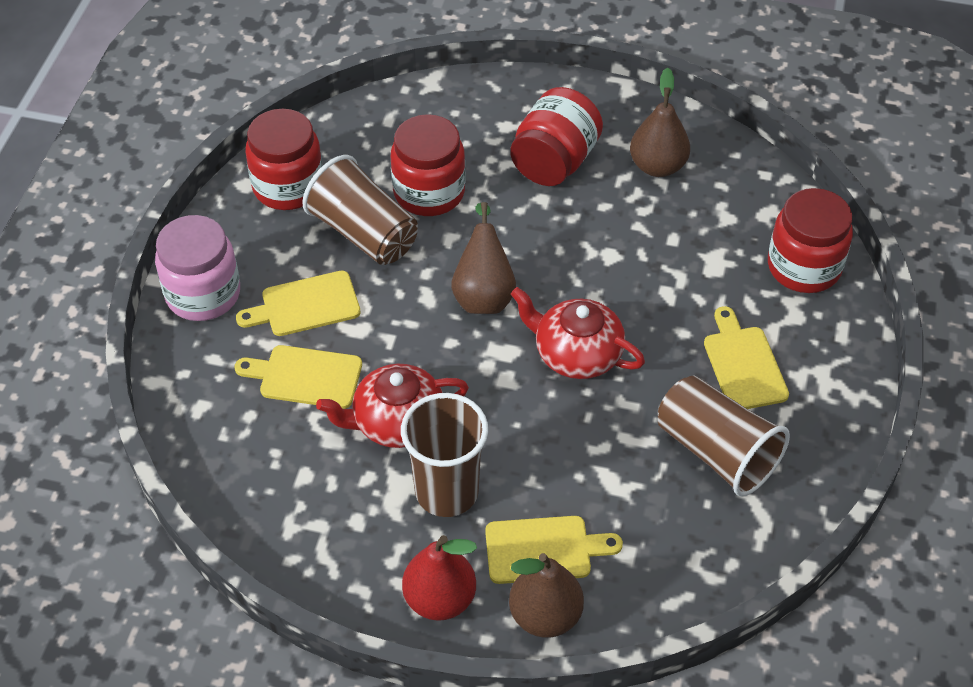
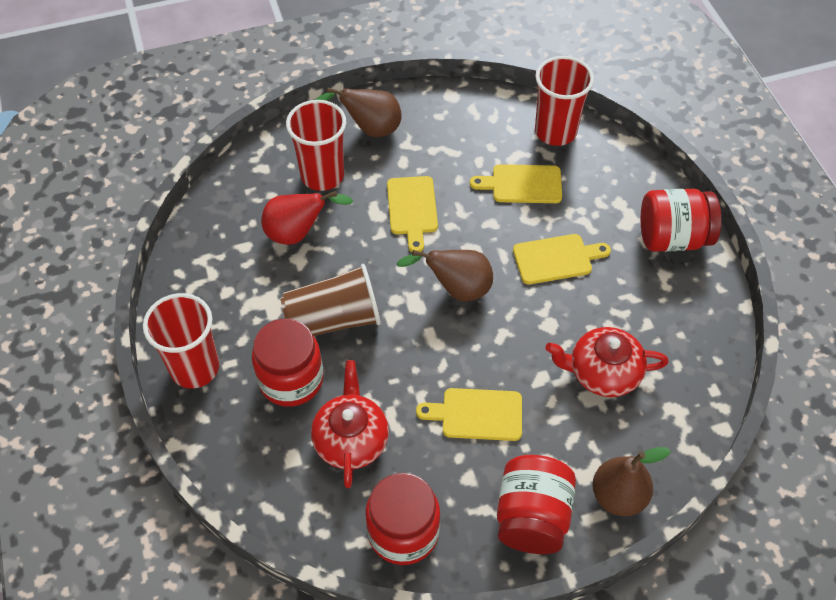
brown cup: [302,155,418,265] [401,393,488,517] [658,376,790,497] = 3 -> [281,264,381,336] = 1
pink jar: [155,215,240,321] = 1 -> none = 0
red cup: none = 0 -> [143,293,219,389] [286,100,346,191] [535,56,594,146] = 3

